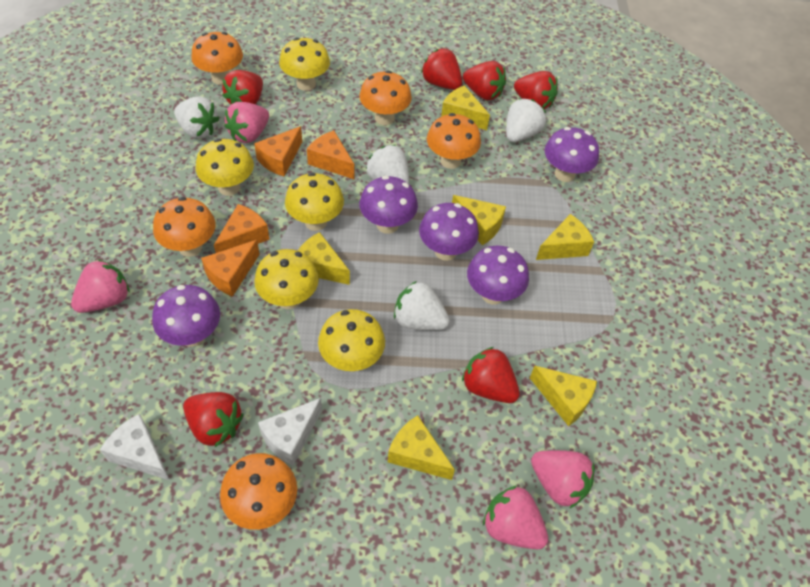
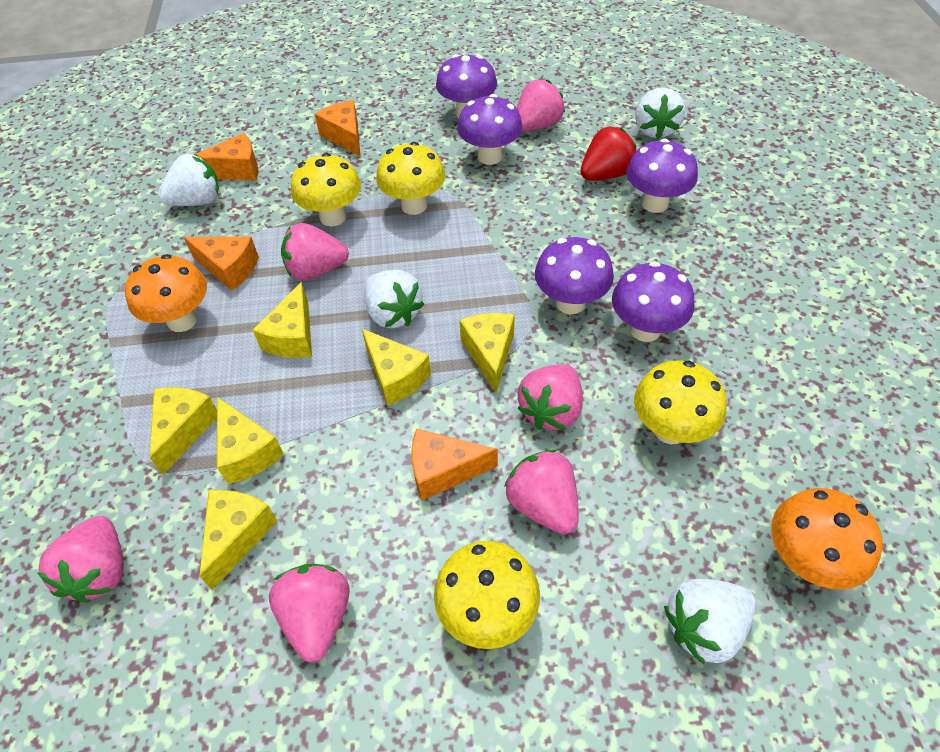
orange mushroom: [153,197,216,257] [191,32,243,85] [220,453,297,530] [359,70,412,125] [427,113,481,169] = 5 -> [125,254,207,332] [771,488,883,590] = 2
pink strawberry: [71,259,130,313] [224,102,269,143] [483,485,548,549] [531,450,595,509] = 4 -> [37,516,124,603] [269,563,350,662] [281,223,349,280] [504,450,579,534] [517,80,565,132] [517,364,583,430] = 6
red strawberry: [183,392,244,447] [222,70,263,105] [421,48,462,90] [462,347,520,403] [463,61,506,101] [514,71,558,109] = 6 -> [581,127,636,180] = 1
white cheese: [100,414,170,480] [258,398,322,466] = 2 -> none = 0
yellow mushroom: [196,138,254,196] [254,249,319,309] [279,37,330,91] [285,172,344,231] [318,309,385,371] = 5 -> [291,153,361,226] [376,142,446,215] [434,541,540,649] [634,360,727,444] = 4

